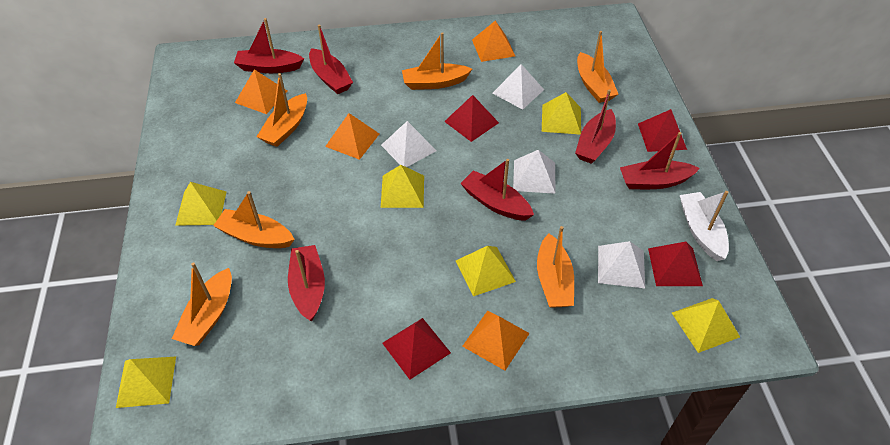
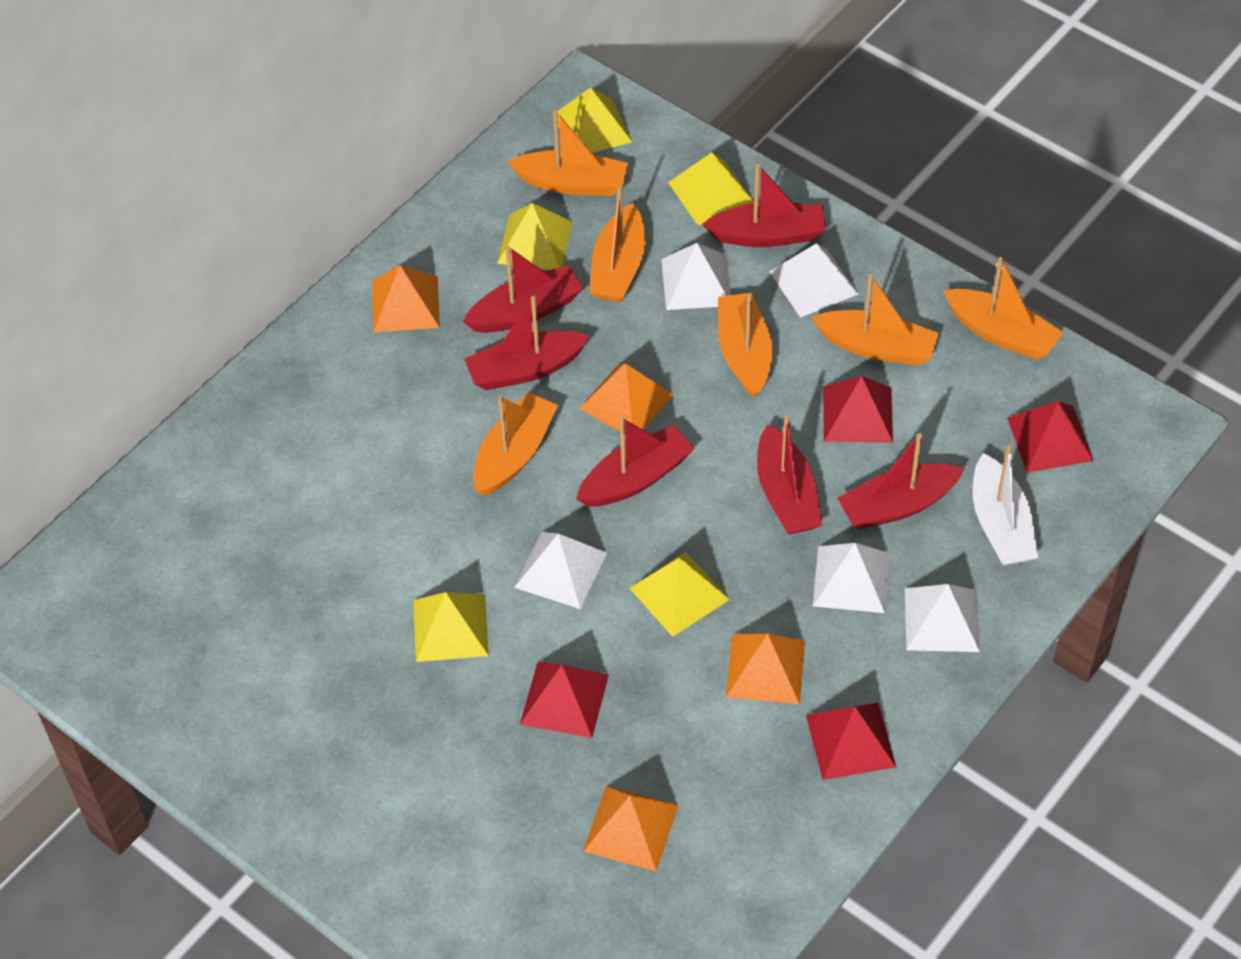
white pyramid: [381,121,437,167] [492,64,544,110] [513,150,556,194] [598,241,645,288] = 4 -> [514,532,607,609] [661,243,731,310] [769,243,858,318] [813,543,889,613] [905,584,980,652] = 5
yellow pyramid: [116,357,176,408] [175,182,226,226] [381,165,424,208] [456,246,516,296] [542,92,581,135] [672,298,740,353] = 6 -> [413,592,489,662] [497,203,573,270] [557,88,632,153] [629,552,730,637] [668,152,754,225] = 5

